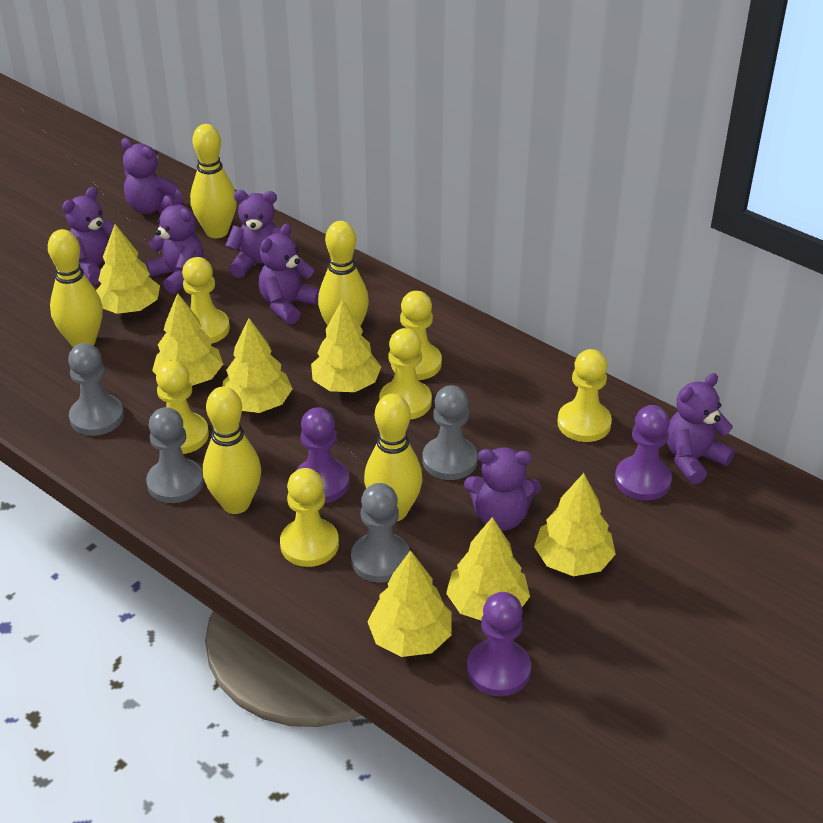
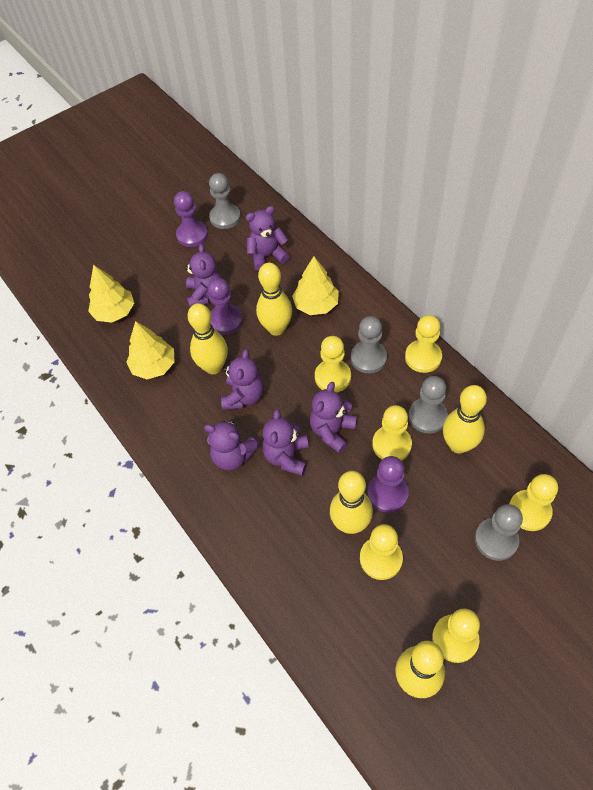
purple teddy bear: [62,187,123,285] [121,138,183,214] [145,196,204,294] [225,190,282,278] [259,224,320,324] [464,447,541,531] [667,373,735,484] = 7 -> [185,244,222,307] [204,420,259,471] [221,349,264,410] [246,206,290,271] [263,409,309,476] [310,382,357,453] = 6
yellow tree: [96,224,160,314] [152,293,223,386] [222,318,292,413] [311,299,381,392] [367,550,452,657] [446,517,530,620] [534,473,616,576] = 7 -> [88,265,134,323] [126,321,174,379] [292,256,339,315] = 3

